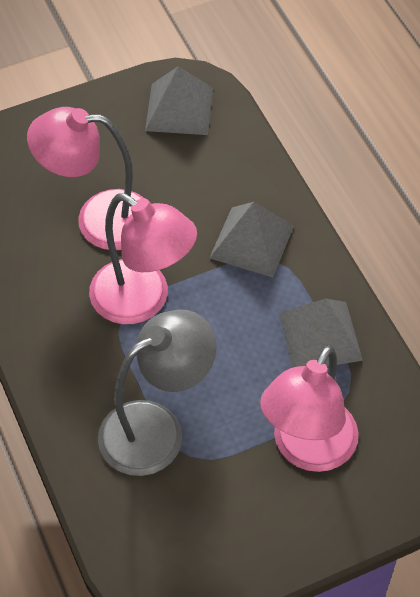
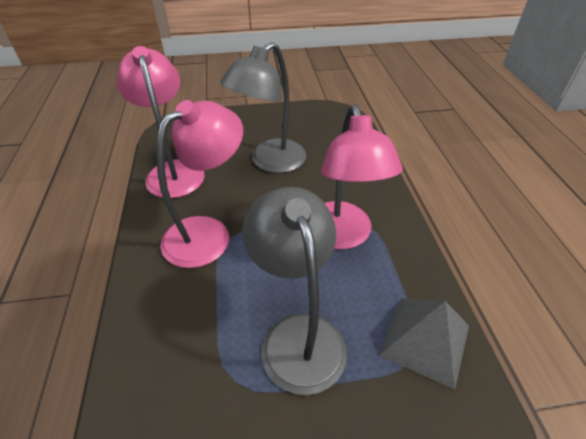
grey lamp: [98,310,217,476] = 1 -> [220,42,306,173] [242,187,347,395] = 2
grey pyramid: [145,66,213,135] [209,202,294,277] [279,299,363,368] = 3 -> [379,298,469,390] = 1

